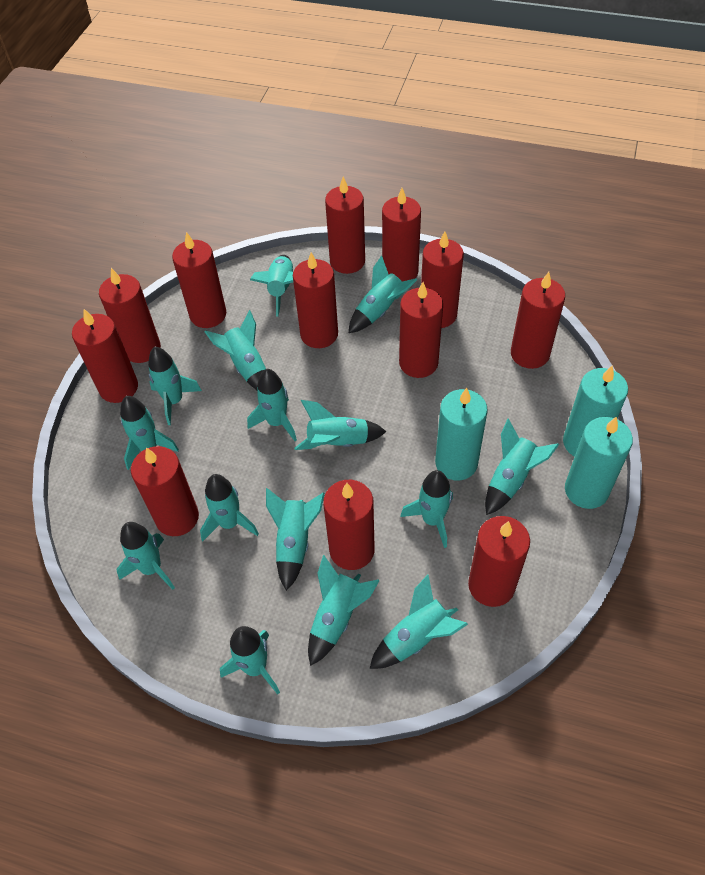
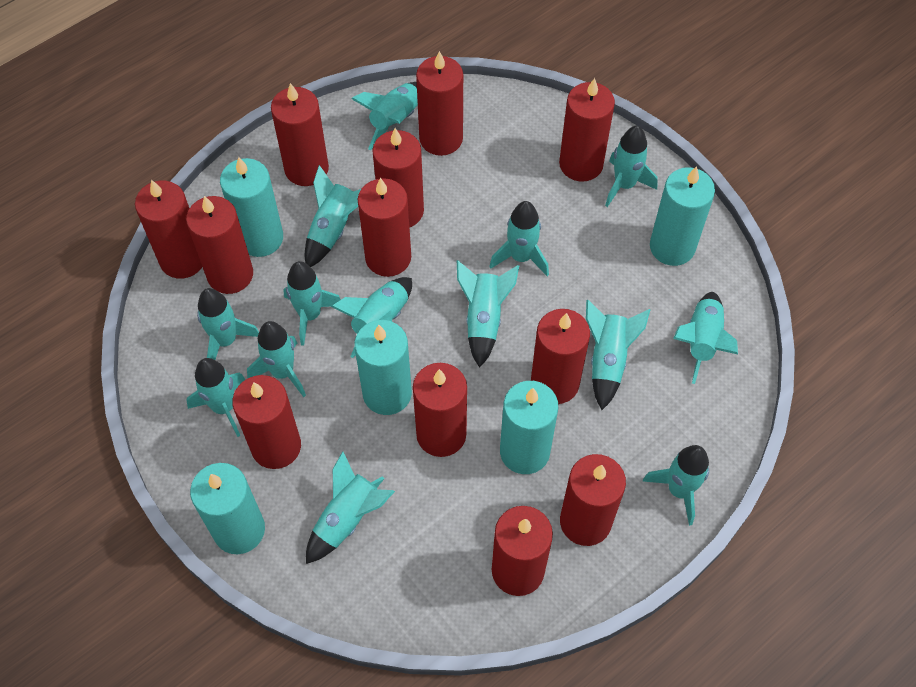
turquoise candle: [435,388,488,481] [563,366,628,457] [565,416,633,509] = 3 -> [190,463,265,554] [220,157,283,257] [354,320,412,415] [500,381,558,474] [650,166,715,266] = 5
turquoise rocket: [116,522,175,590] [120,396,179,470] [148,347,202,425] [200,474,259,541] [205,310,266,390] [220,626,280,695] [247,369,297,441] [250,255,293,317] [266,488,325,591] [294,400,386,450] [308,555,380,666] [349,255,417,333] [370,575,468,669] [400,470,453,548] [485,418,559,515] = 15 -> [187,358,246,437] [197,288,259,360] [247,321,306,397] [283,261,341,346] [305,165,361,267] [306,451,395,564] [331,277,412,358] [351,82,418,150] [457,260,519,368] [489,201,549,276] [586,300,650,410] [605,125,658,207] [643,445,709,526] [673,292,738,384] = 14

